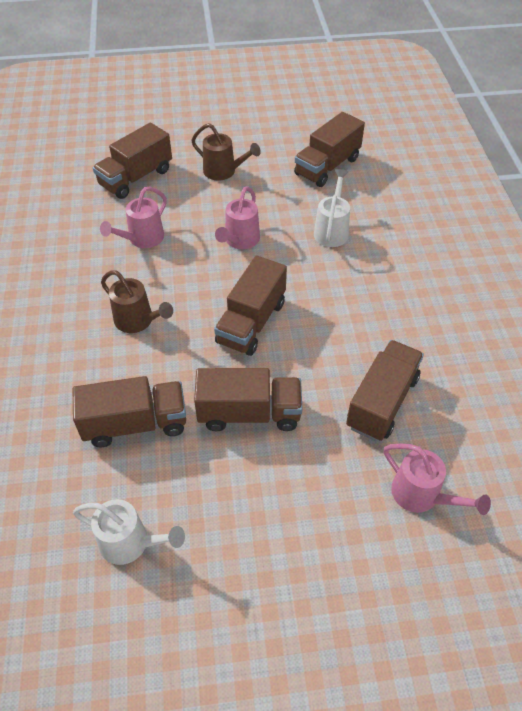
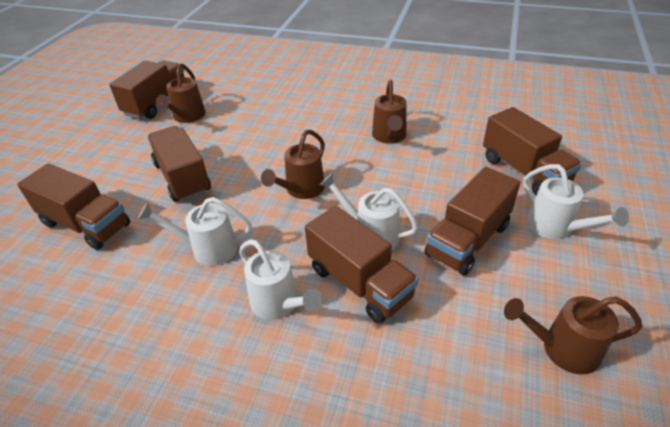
brown watering can: [101,270,173,333] [191,123,261,181] = 2 -> [156,63,206,123] [261,130,325,199] [372,80,407,144] [504,296,642,374] = 4
pink watering can: [100,187,167,248] [215,186,260,249] [384,443,491,515] = 3 -> none = 0
white watering can: [73,499,185,565] [314,169,350,247] = 2 -> [138,197,252,266] [239,239,323,320] [320,173,418,250] [523,164,629,239] = 4

